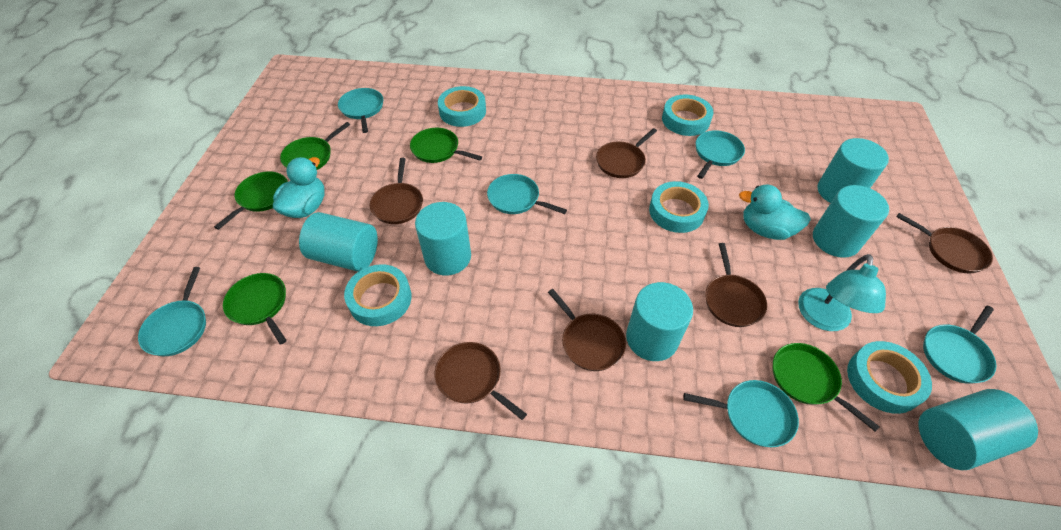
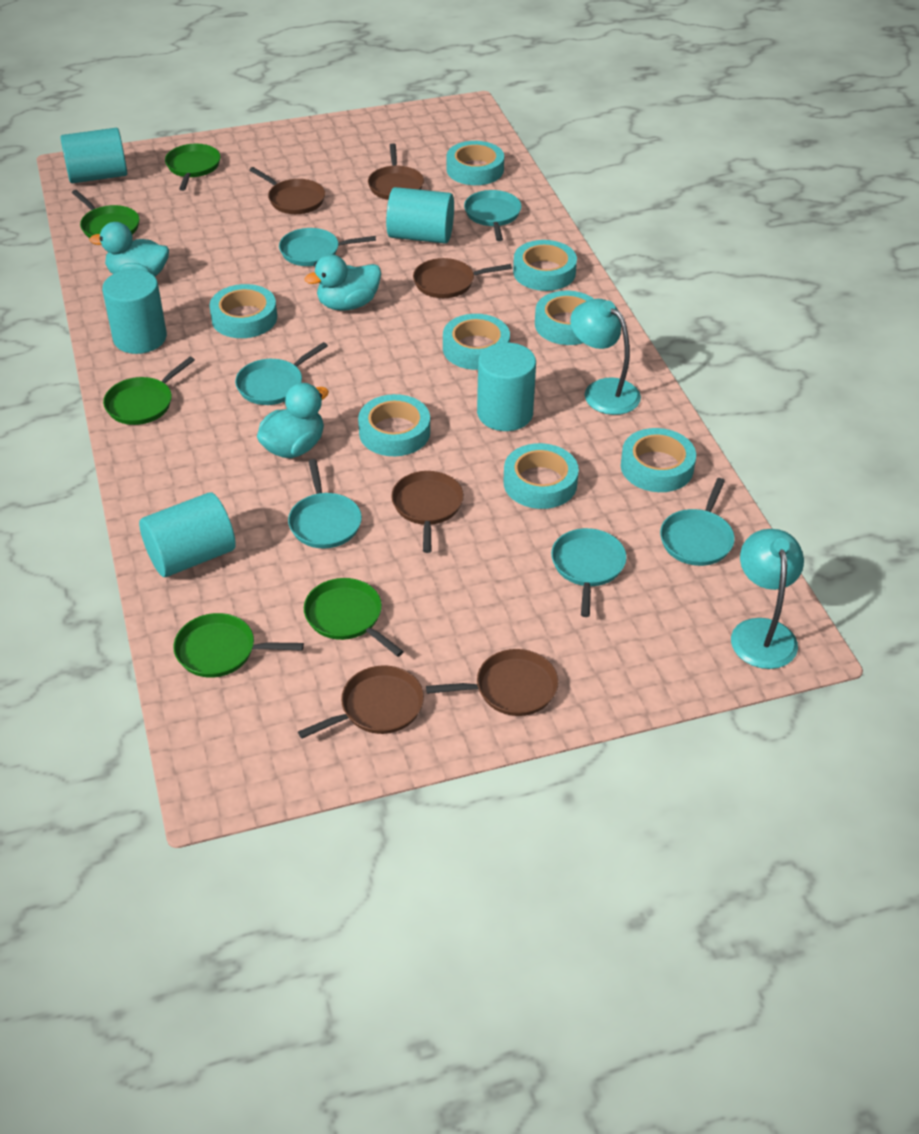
turquoise cylinder: [299,212,378,272] [415,202,471,276] [626,282,693,361] [813,185,889,258] [817,138,889,203] [918,389,1038,470] = 6 -> [60,128,127,183] [102,269,167,354] [139,493,236,577] [386,187,454,244] [477,342,536,431] = 5
turquoise duck: [273,157,325,218] [739,185,811,240] = 2 -> [89,222,169,277] [257,383,329,458] [305,254,381,311] = 3
turquoise lamp: [798,254,886,331] = 1 -> [570,299,641,415] [731,529,804,669] = 2
turquoise tape: [344,264,412,326] [438,86,486,127] [649,181,709,233] [662,94,714,136] [847,341,932,414] = 5 -> [209,284,277,338] [358,394,430,456] [443,314,510,370] [447,141,504,185] [503,443,579,509] [513,240,577,291] [535,291,594,345] [621,428,696,492] = 8

